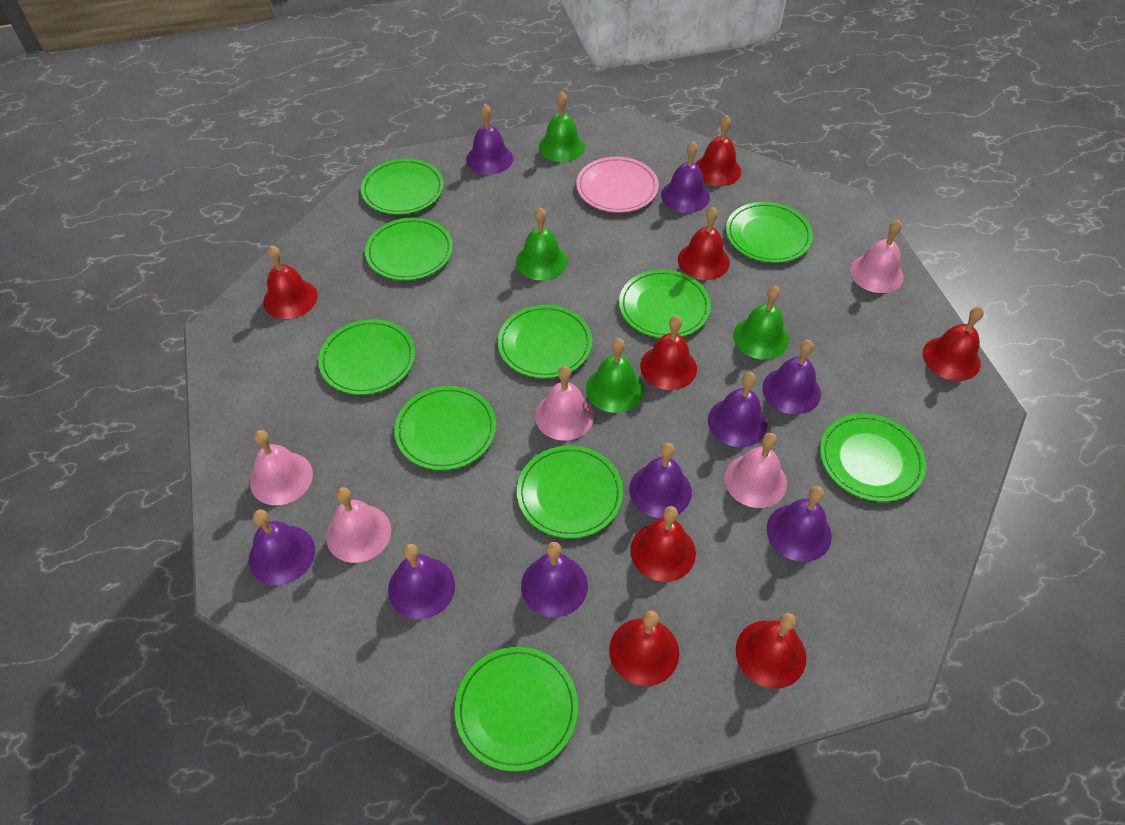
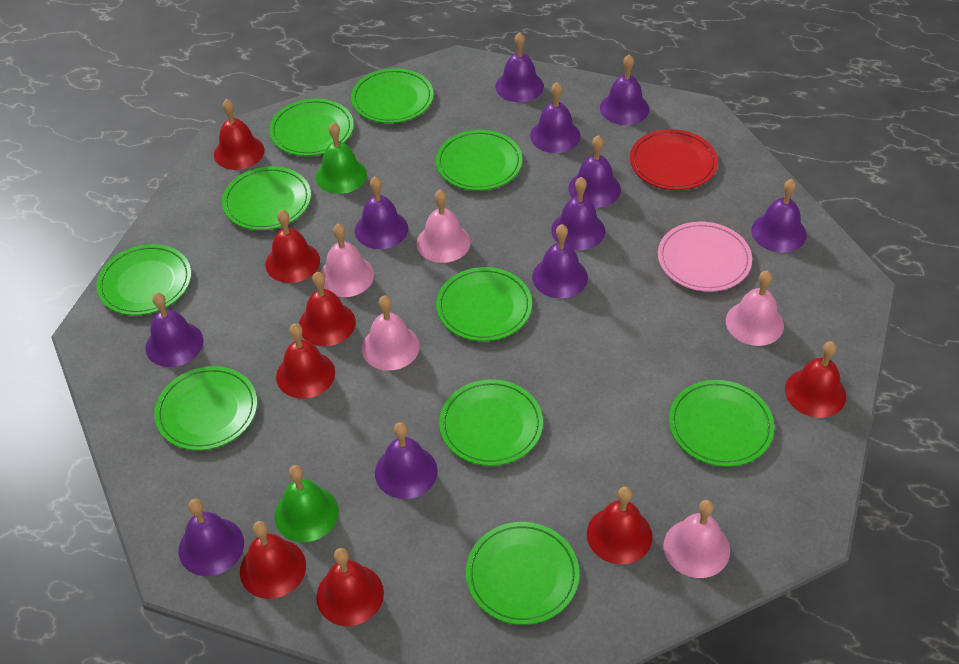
green bell: [516,207,568,280] [539,92,585,162] [586,338,644,413] [733,285,789,360] = 4 -> [274,465,339,542] [316,122,367,194] = 2
purple bell: [249,509,315,585] [388,544,455,619] [466,104,513,175] [521,542,588,617] [629,443,692,518] [661,141,710,213] [708,372,767,447] [763,340,821,415] [767,486,832,562] = 9 -> [145,293,204,367] [179,499,244,576] [355,176,408,249] [375,422,438,499] [495,32,544,102] [530,82,580,153] [532,224,588,298] [551,177,605,250] [569,135,621,208] [600,54,649,125] [751,179,806,253] = 11
red plate: none = 0 -> [630,129,718,190] = 1

